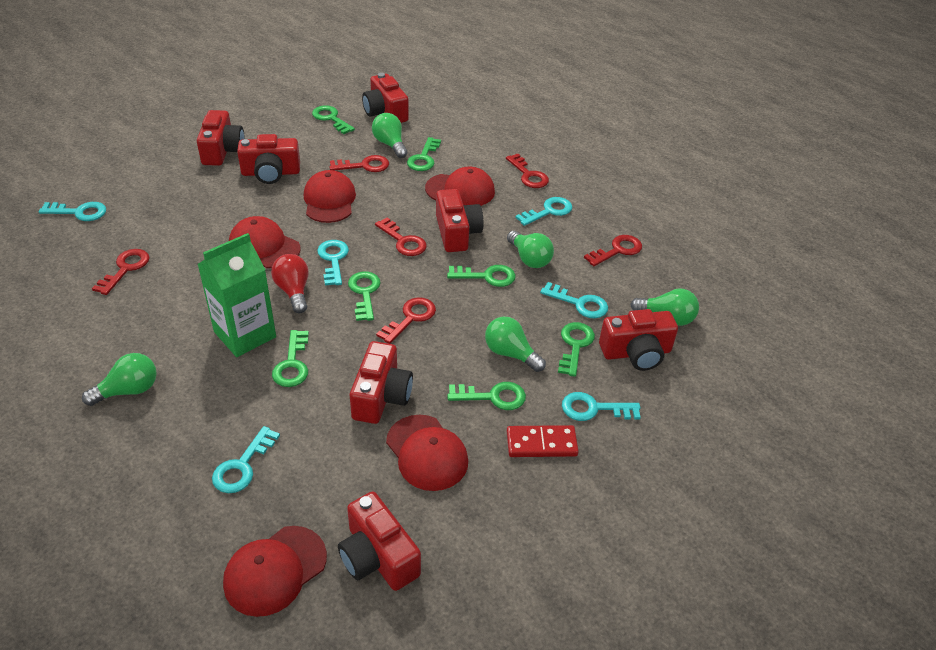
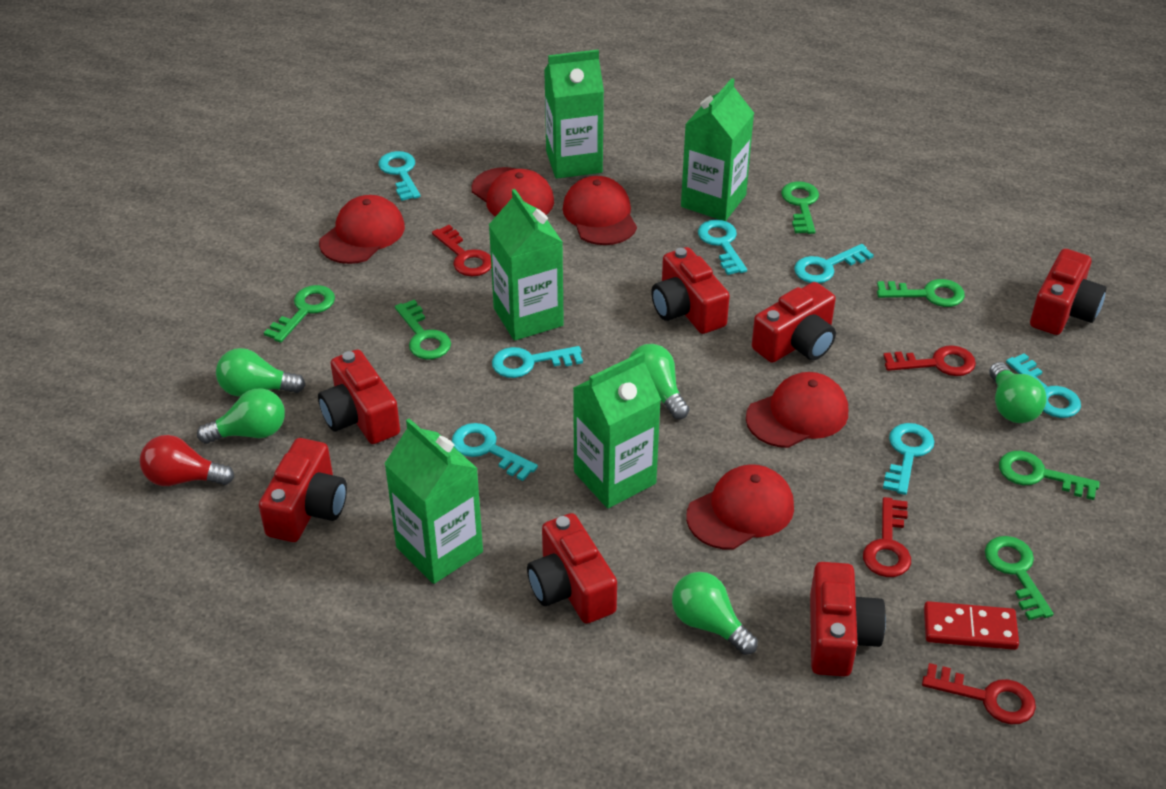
green carton: [198,233,276,357] = 1 -> [384,418,483,584] [489,189,564,341] [544,50,604,179] [573,352,661,508] [681,78,754,221] = 5
green key: [272,330,309,387] [312,105,355,134] [348,271,381,321] [407,137,441,171] [447,265,516,287] [447,382,526,410] [558,322,595,377] = 7 -> [264,285,335,343] [395,300,451,360] [781,181,819,234] [877,279,965,307] [985,536,1054,620] [999,451,1100,500] = 6
red key: [92,249,150,295] [329,155,389,172] [375,218,427,256] [376,297,436,344] [506,154,549,188] [584,235,642,266] = 6 -> [432,225,491,277] [863,497,911,577] [883,345,976,376] [922,663,1036,724] = 4
turquoise key: [39,202,106,221] [212,426,280,493] [317,240,349,286] [516,197,572,226] [540,282,608,318] [562,392,641,421] = 6 -> [378,151,421,201] [452,423,538,481] [492,346,583,378] [698,220,747,275] [794,244,874,283] [883,423,935,495] [1006,353,1081,418] = 7

